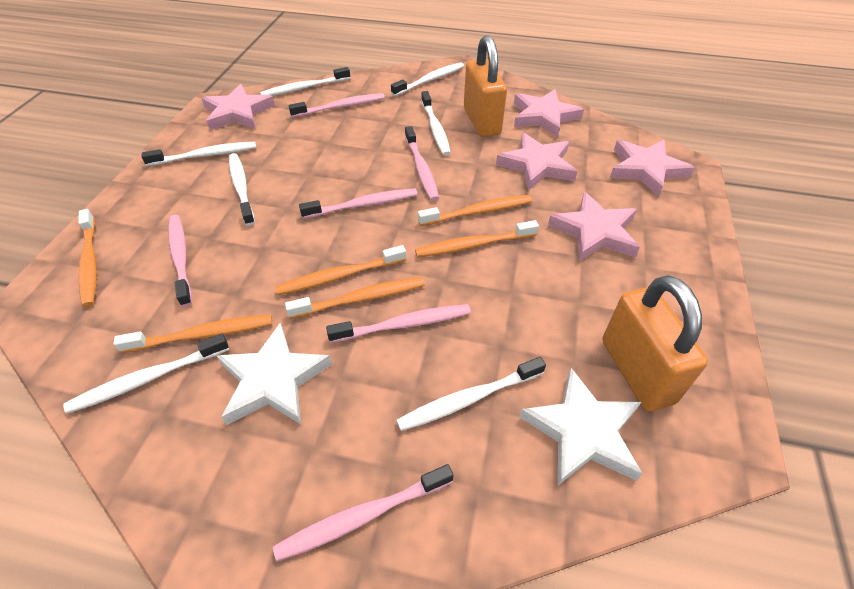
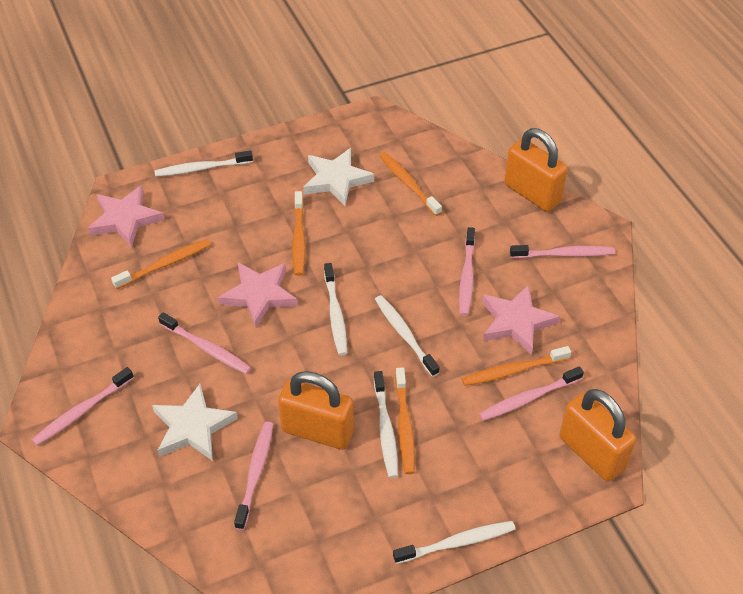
orange padlock: [464,35,507,137] [602,275,708,411] = 2 -> [278,371,354,450] [504,128,568,212] [559,389,636,482] = 3
orange toothbrush: [78,209,97,307] [113,315,272,353] [275,245,406,295] [285,277,425,319] [415,220,539,257] [418,195,532,226] = 6 -> [111,239,211,289] [292,191,305,276] [379,152,442,216] [395,367,415,474] [462,346,571,386] = 5
pink star: [202,84,275,130] [496,133,577,190] [514,89,584,138] [548,192,640,261] [610,140,695,197] = 5 -> [88,185,164,248] [218,262,298,327] [482,285,560,355] = 3
white toothbrush: [63,334,229,414] [141,142,256,166] [229,153,255,226] [260,67,350,96] [391,62,464,96] [396,357,546,431] [421,91,451,156] = 7 -> [154,151,253,177] [324,263,347,356] [374,371,398,478] [375,295,440,377] [393,521,515,564] = 5

